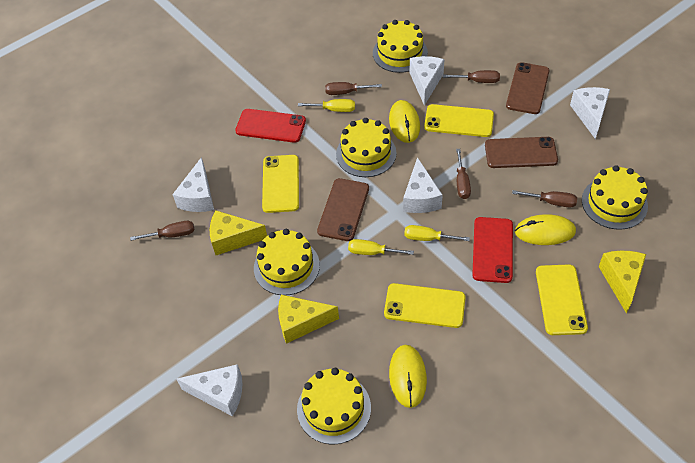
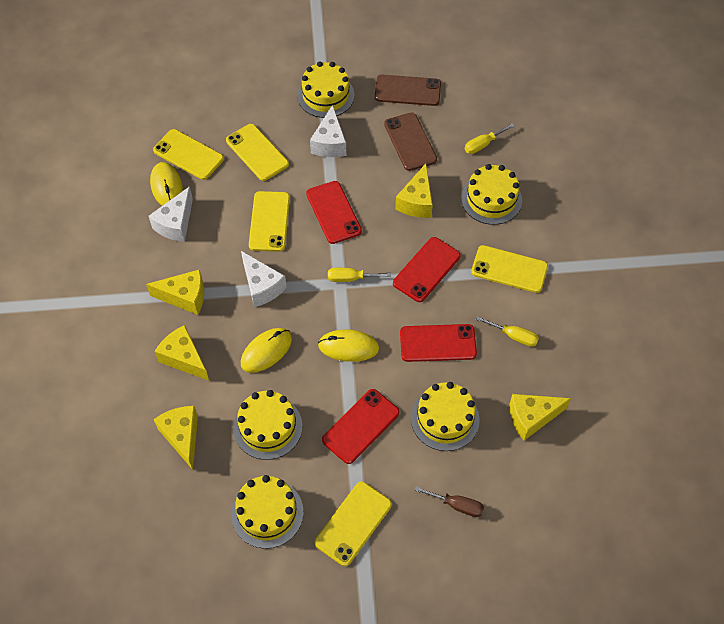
brown phone: [317,178,369,241] [485,137,558,168] [506,62,550,114] = 3 -> [375,75,441,106] [384,113,437,171] = 2
brown screwdriver: [130,221,194,241] [325,82,382,95] [443,70,500,83] [456,149,471,199] [512,190,577,208] = 5 -> [414,486,484,517] = 1
red phone: [235,109,306,143] [472,217,513,283] = 2 -> [306,181,362,244] [322,389,399,464] [393,237,461,302] [400,324,477,362] = 4
white cheese: [172,157,214,212] [176,364,242,416] [403,157,443,213] [410,56,444,106] [570,87,610,139] = 5 -> [149,186,193,242] [241,251,287,307] [310,105,346,157] = 3
yellow cheese: [210,210,267,255] [278,295,339,344] [599,251,646,314] = 3 -> [146,269,204,315] [153,406,198,470] [155,325,209,381] [395,164,433,218] [509,394,571,440] = 5
yellow phone: [262,155,299,213] [384,283,466,328] [424,104,494,137] [536,264,588,335] = 4 -> [153,129,224,180] [226,124,289,181] [249,191,290,252] [314,482,392,566] [471,245,548,293] = 5

